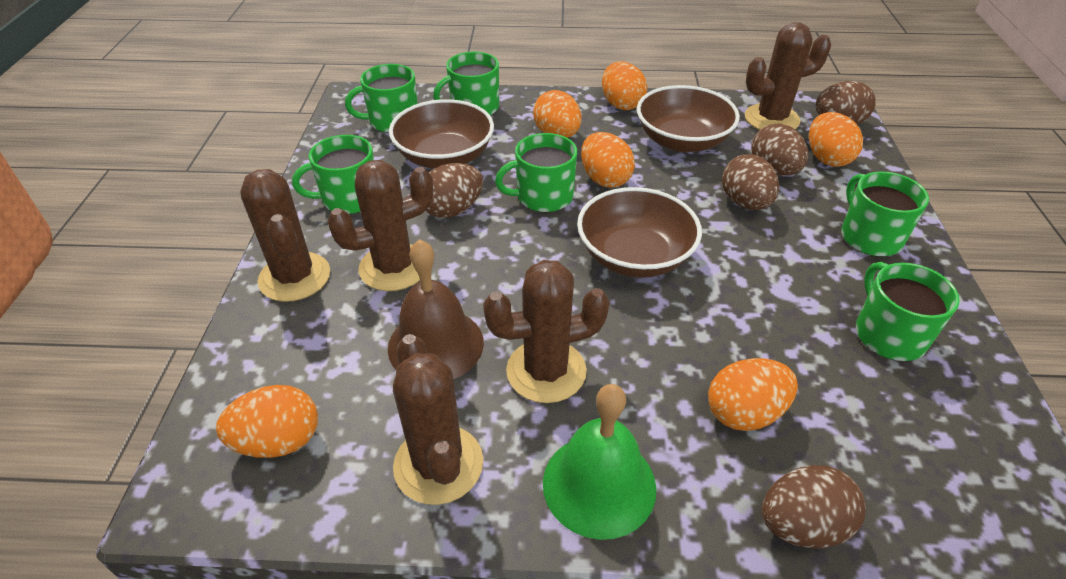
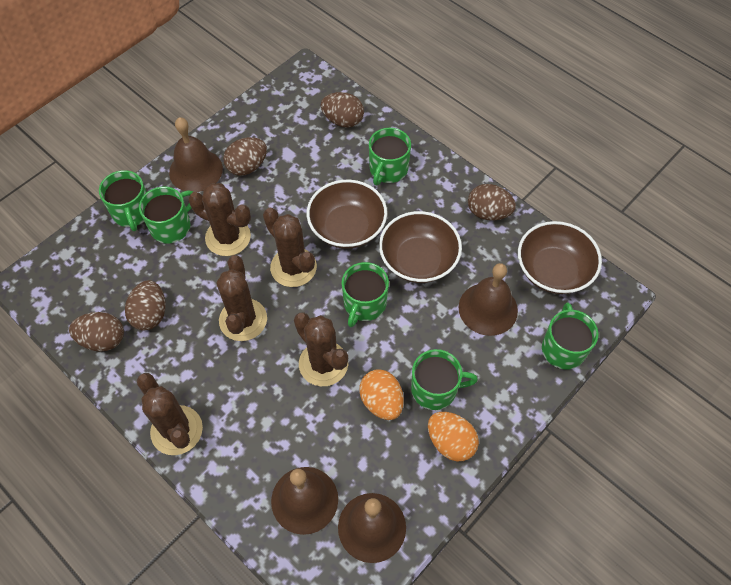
brown bell: [388,239,484,379] = 1 -> [169,117,223,192] [271,467,338,535] [338,493,406,563] [459,263,518,336] = 4
green bell: [543,384,656,540] = 1 -> none = 0
orange egg: [216,385,318,458] [533,90,581,138] [581,132,635,188] [602,62,647,110] [708,358,798,431] [809,112,863,167] = 6 -> [359,369,404,420] [428,412,479,461] = 2

